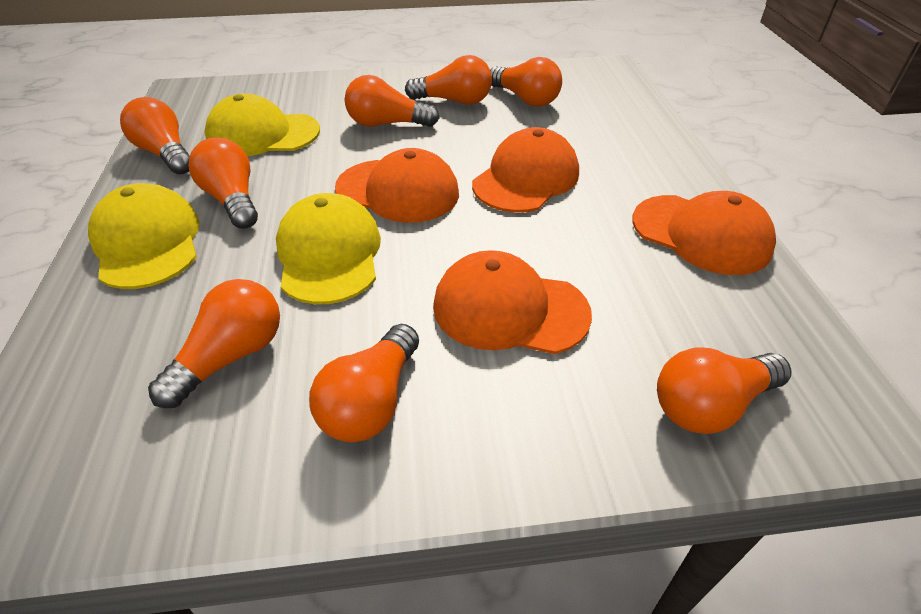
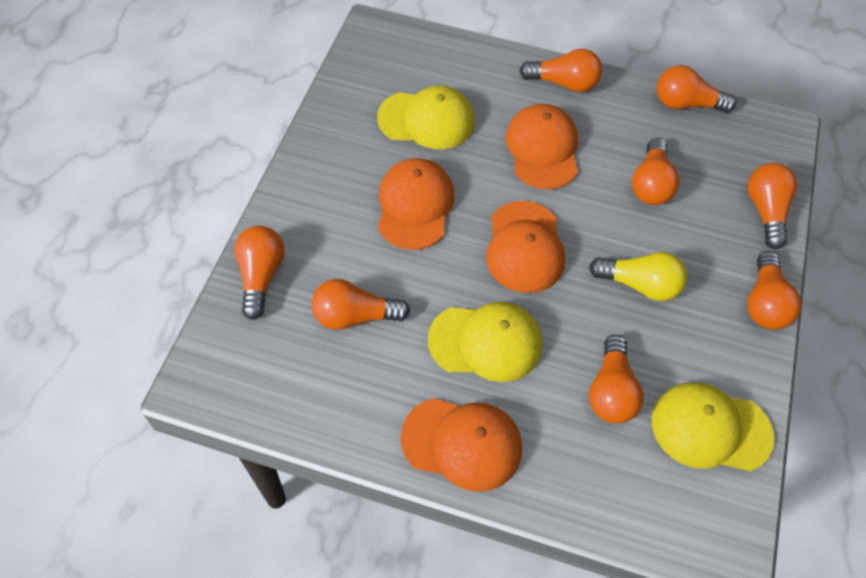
yellow light bulb: none = 0 -> [589,252,687,301] = 1

